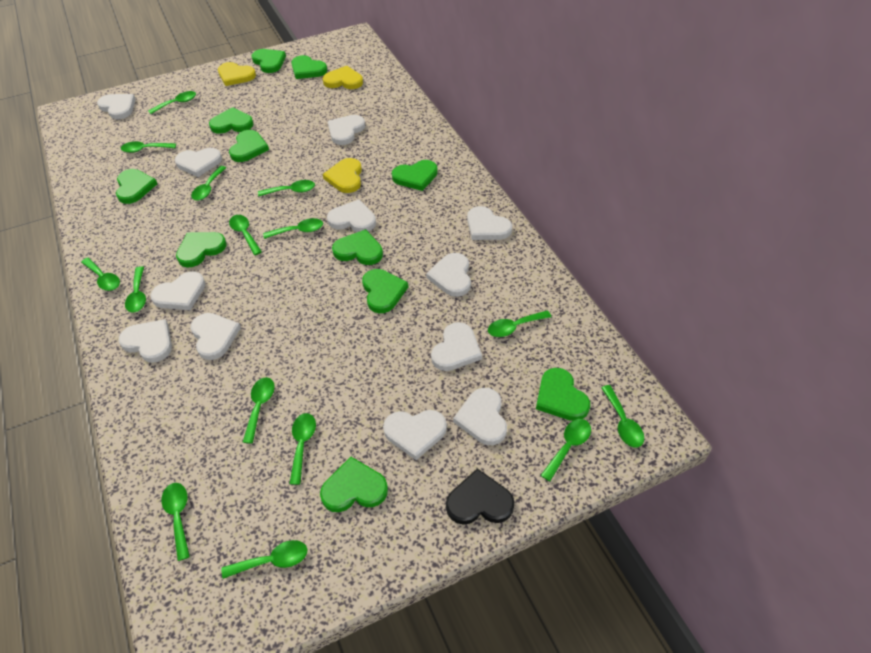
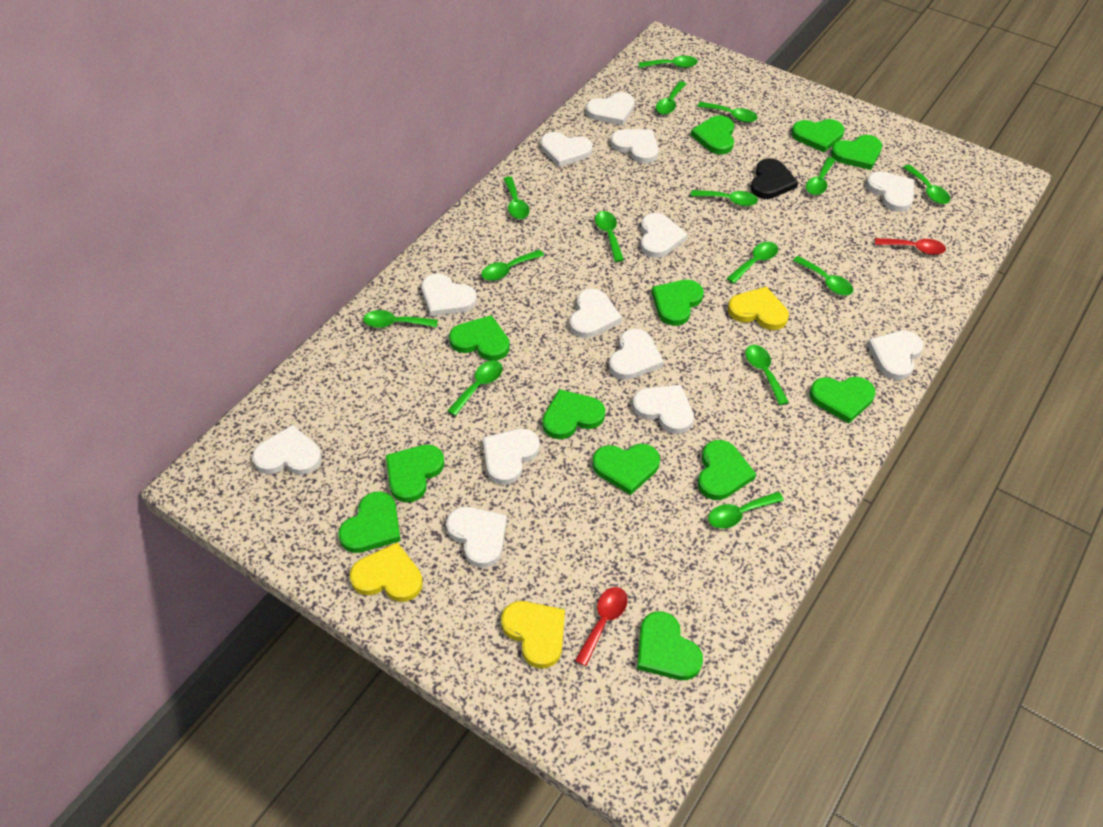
green heart: [116,169,157,204] [176,232,227,268] [209,107,254,134] [229,130,269,162] [251,49,286,73] [291,55,327,79] [320,457,388,512] [332,229,383,265] [362,269,408,313] [392,160,438,191] [536,368,590,421] = 11 -> [339,492,401,553] [386,445,444,503] [449,315,510,361] [542,389,605,439] [592,443,660,495] [637,611,703,680] [651,280,704,326] [691,115,734,154] [698,440,756,500] [792,119,844,152] [810,377,875,423] [831,135,882,170] = 12
red spoon: none = 0 -> [575,587,628,666] [875,238,946,255] = 2
white heart: [97,94,135,119] [118,319,172,363] [150,272,205,310] [175,148,222,177] [191,313,241,360] [327,200,376,232] [328,115,365,145] [383,410,447,460] [426,253,471,297] [431,322,482,371] [453,388,507,445] [467,206,512,240] = 12 -> [252,425,322,475] [421,274,477,316] [446,507,507,568] [483,429,540,485] [540,132,593,167] [569,289,622,338] [586,92,635,125] [609,329,664,380] [611,129,659,164] [632,385,694,434] [640,213,688,258] [866,171,914,212] [867,330,924,380] = 13

